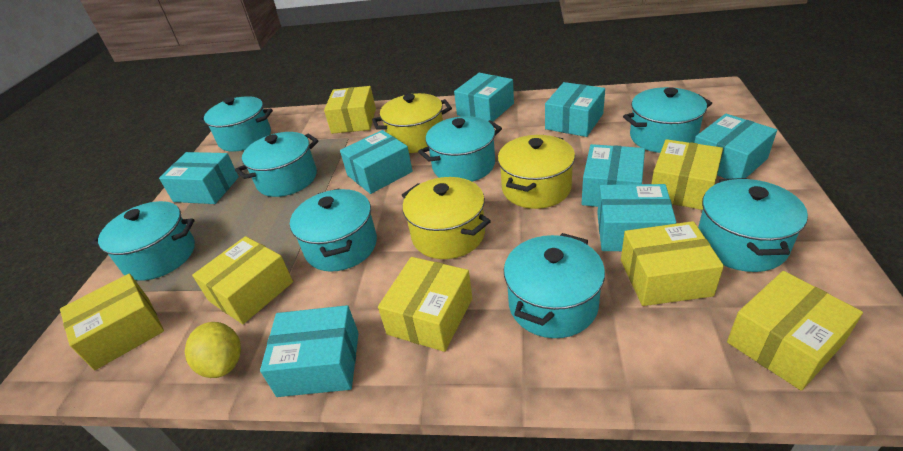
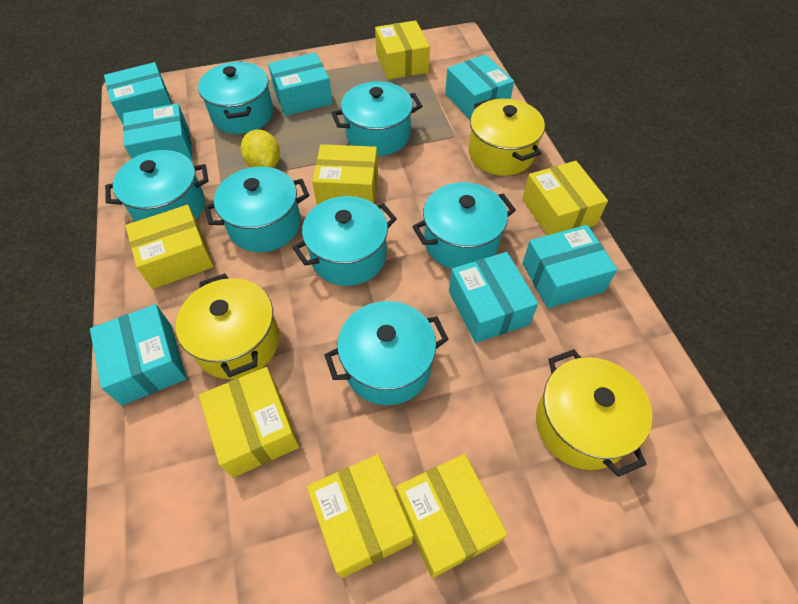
turquoise box: [159,152,239,204] [260,305,359,397] [340,130,413,194] [454,73,514,122] [545,82,605,137] [582,144,645,207] [597,184,676,251] [694,114,777,179] = 8 -> [90,304,187,405] [104,62,172,124] [123,103,193,160] [268,53,333,116] [445,54,514,119] [449,252,538,343] [522,225,617,308] = 7
turquoise pot: [92,201,195,281] [199,96,273,152] [235,132,319,197] [290,188,377,272] [418,116,502,181] [504,233,605,338] [623,87,712,153] [698,178,808,272] = 8 -> [105,150,209,222] [198,61,273,134] [204,166,309,252] [292,196,397,286] [324,301,449,405] [331,81,422,156] [412,182,516,269] = 7

